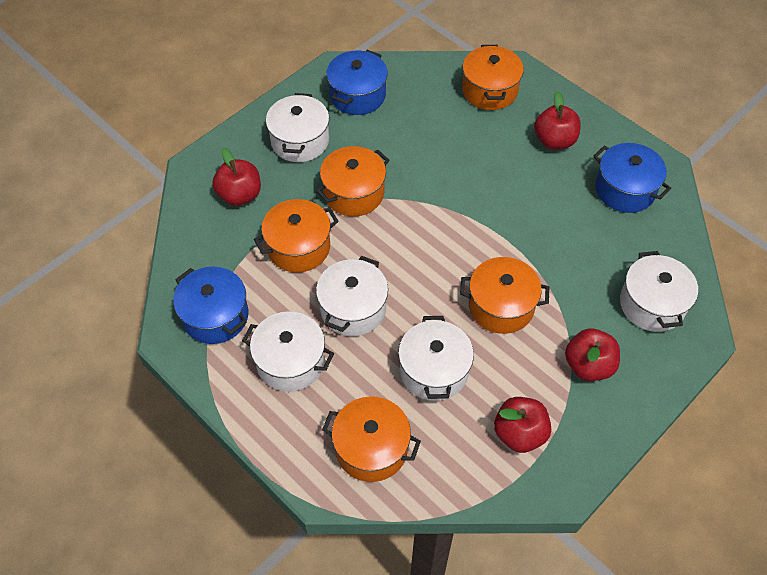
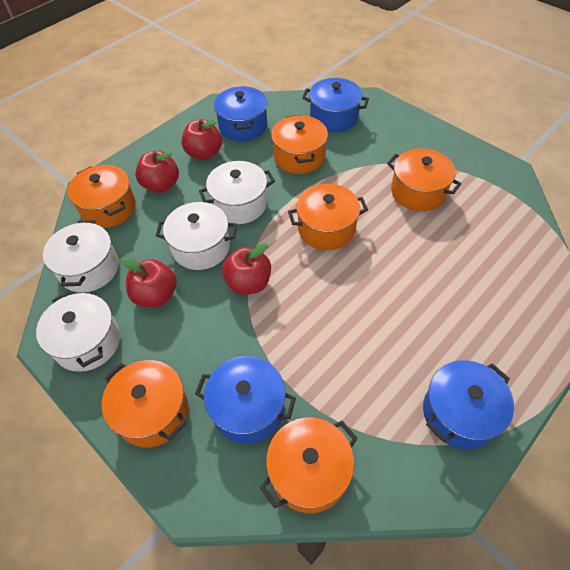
blue pot: [173,267,248,344] [326,50,388,115] [593,143,671,213] = 3 -> [195,356,296,444] [214,86,267,141] [302,78,369,132] [423,360,514,449] = 4
orange pot: [254,199,339,272] [316,146,389,216] [322,396,421,482] [460,257,549,334] [462,45,524,110] = 5 -> [68,165,136,228] [102,360,189,448] [260,418,358,513] [271,115,328,174] [288,184,368,250] [387,148,462,211] = 6
white pot: [242,311,334,392] [266,93,329,162] [316,256,388,336] [398,316,474,401] [620,251,698,332] = 5 -> [36,291,120,372] [43,220,119,293] [156,202,237,270] [199,161,275,224] = 4

